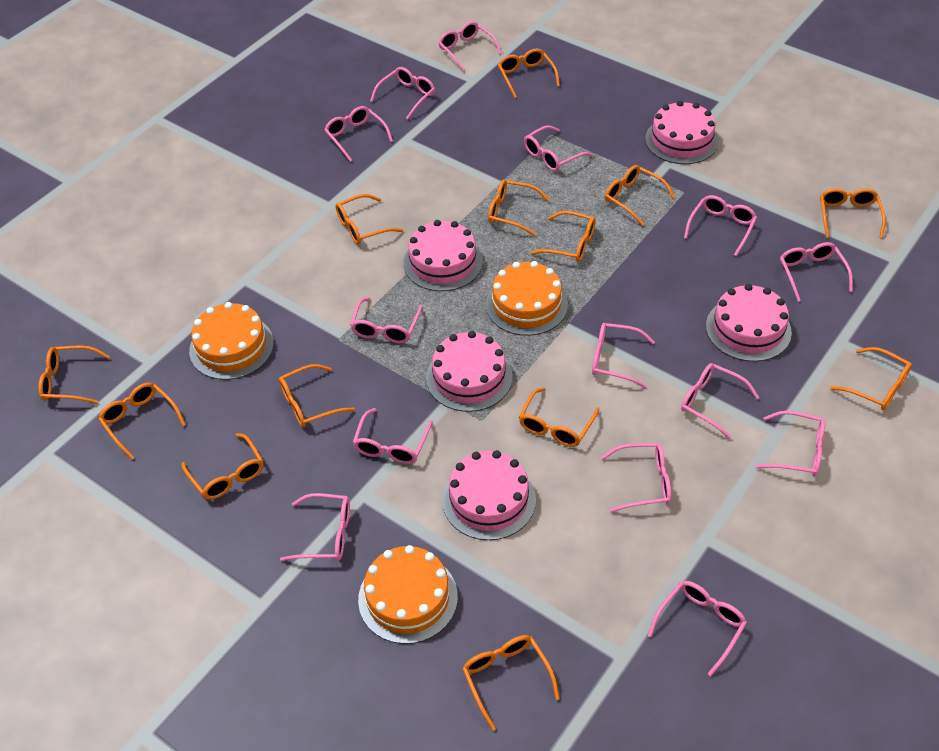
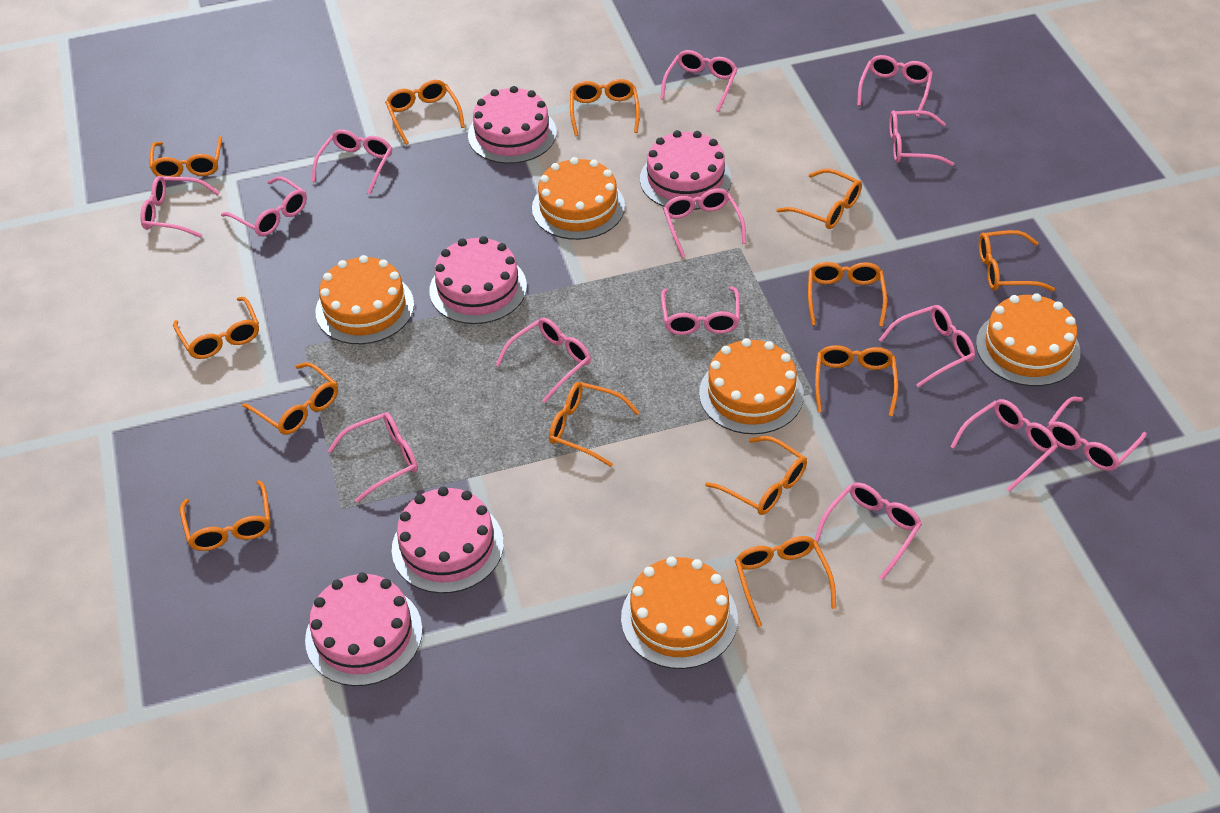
orange cake: [189,302,274,380] [358,545,458,644] [486,261,568,336] = 3 -> [316,255,414,344] [532,157,625,240] [621,556,738,669] [699,338,804,434] [976,293,1081,386] = 5

